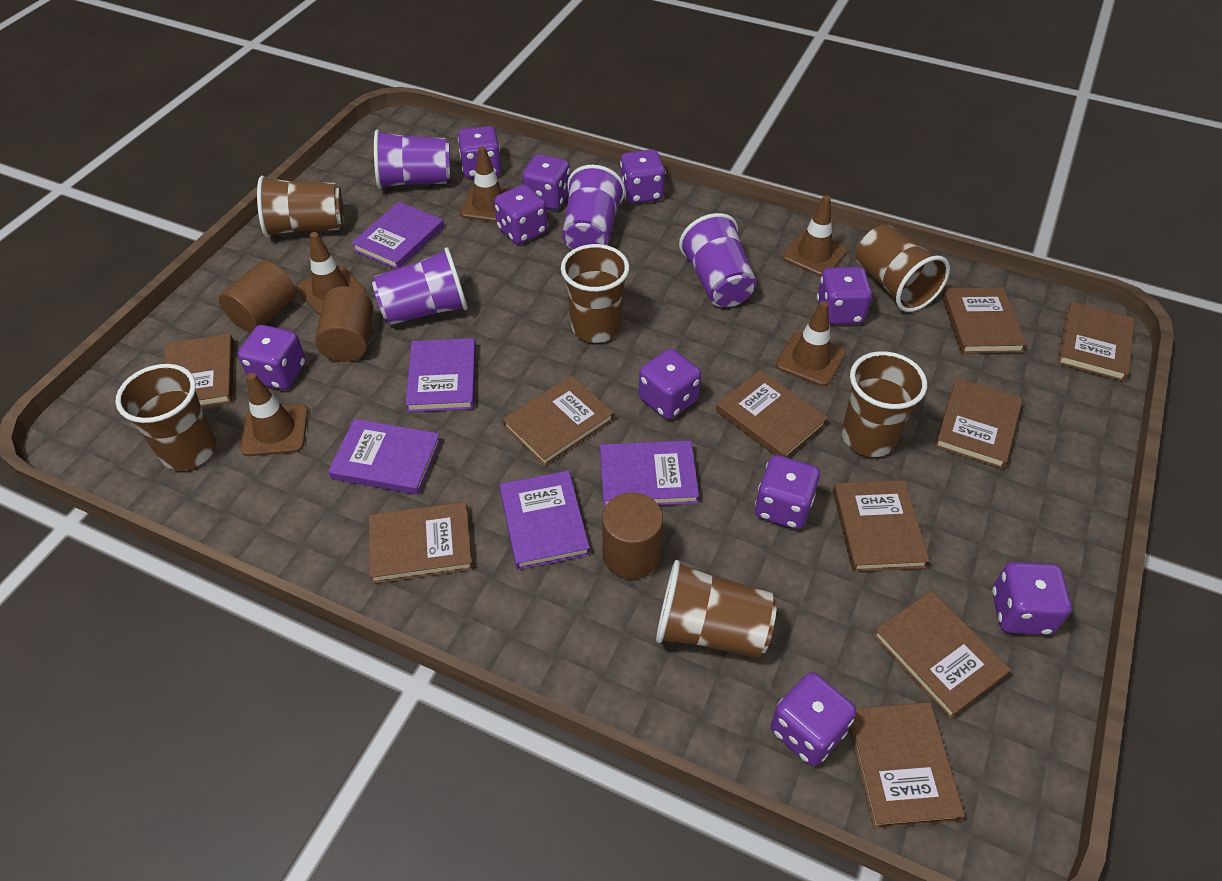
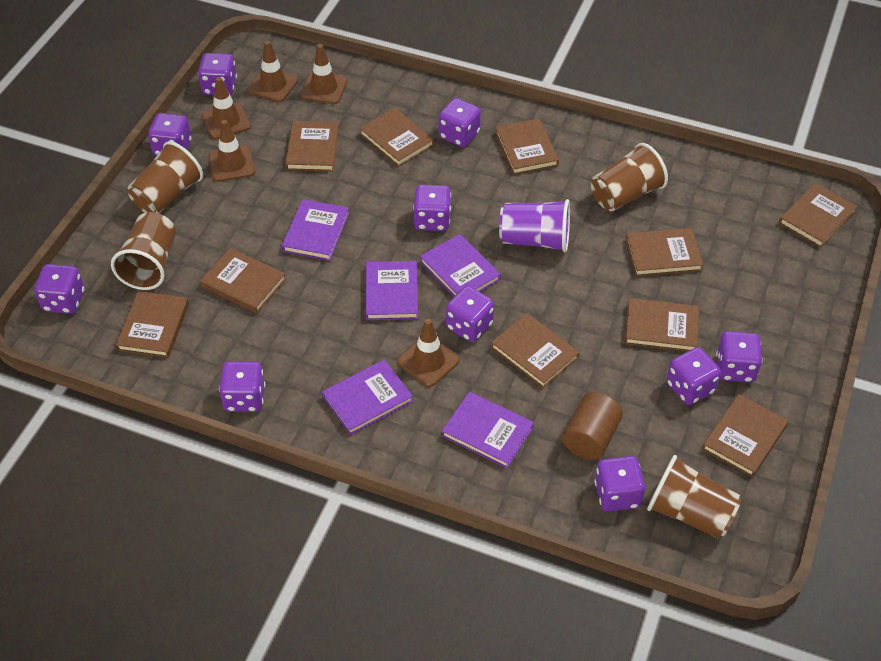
brown cup: [116,364,216,470] [257,176,344,237] [561,244,629,343] [656,560,777,658] [842,351,927,457] [856,224,950,312] = 6 -> [111,212,176,290] [128,141,203,213] [591,143,668,211] [647,455,742,539] = 4
brown cylinder: [219,261,296,332] [315,286,373,362] [602,492,663,579] = 3 -> [562,392,623,460] = 1
purple cup: [372,248,468,325] [374,130,450,189] [562,165,625,250] [679,213,757,307] = 4 -> [499,199,570,252] = 1

